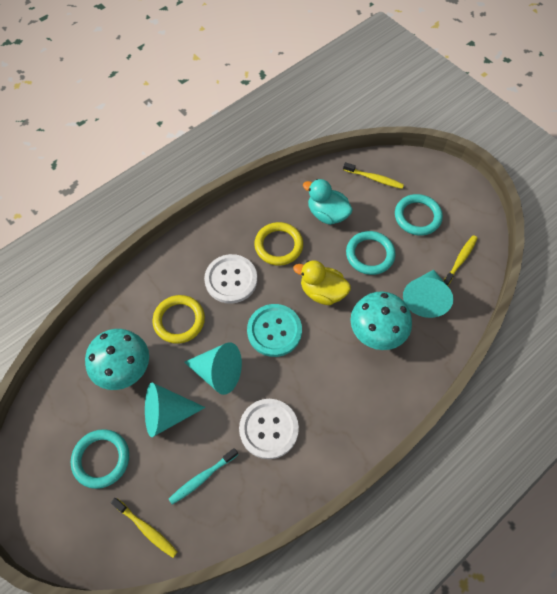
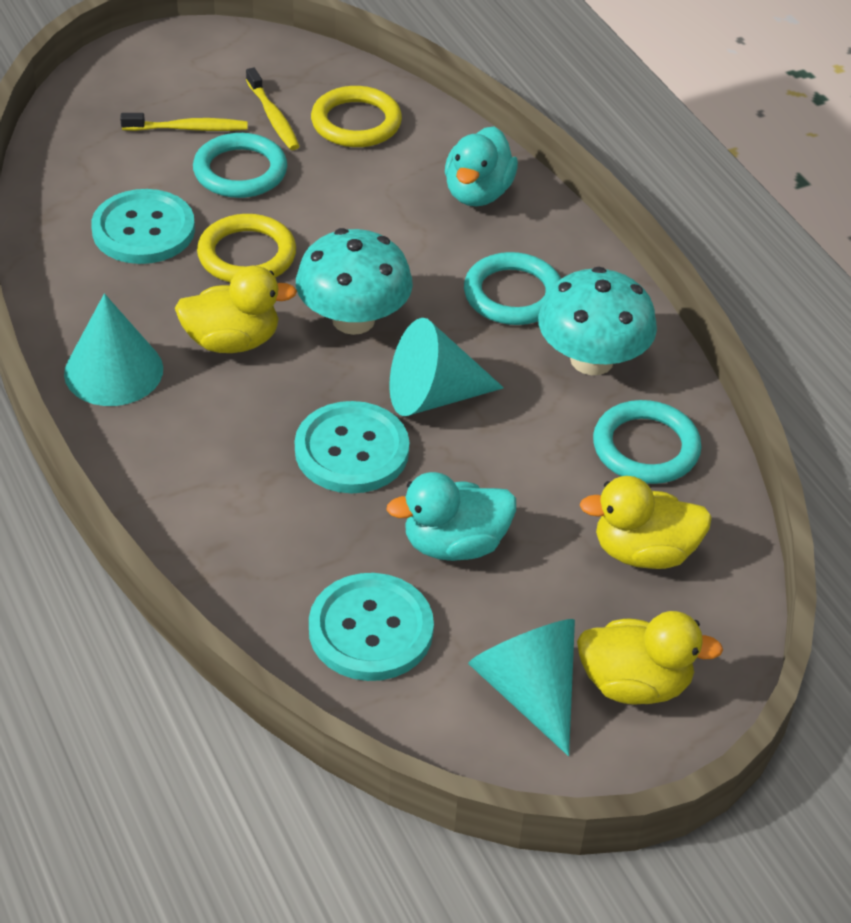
turquoise button: [247,304,302,357] = 1 -> [91,189,195,264] [295,401,409,494] [309,573,434,681] = 3
turquoise duck: [303,179,353,225] = 1 -> [386,472,516,561] [445,126,518,206] = 2
turquoise toothbrush: [169,448,238,505] = 1 -> none = 0
white button: [204,254,257,304] [239,399,299,459] = 2 -> none = 0
yellow duck: [293,260,351,305] = 1 -> [175,266,297,353] [577,611,723,705] [580,476,712,569] = 3
yellow toothbrush: [111,498,178,558] [343,162,404,189] [443,235,478,286] = 3 -> [120,113,248,131] [246,68,300,150] = 2

